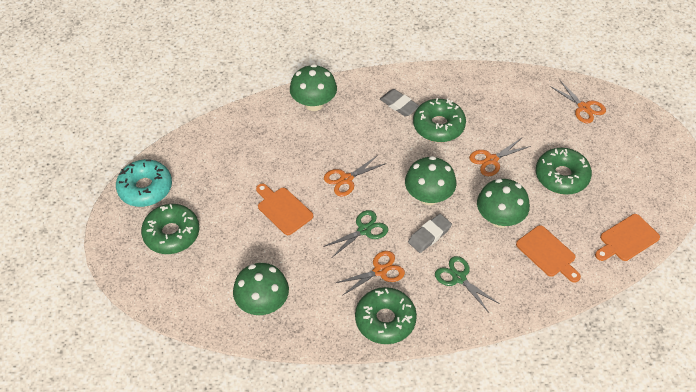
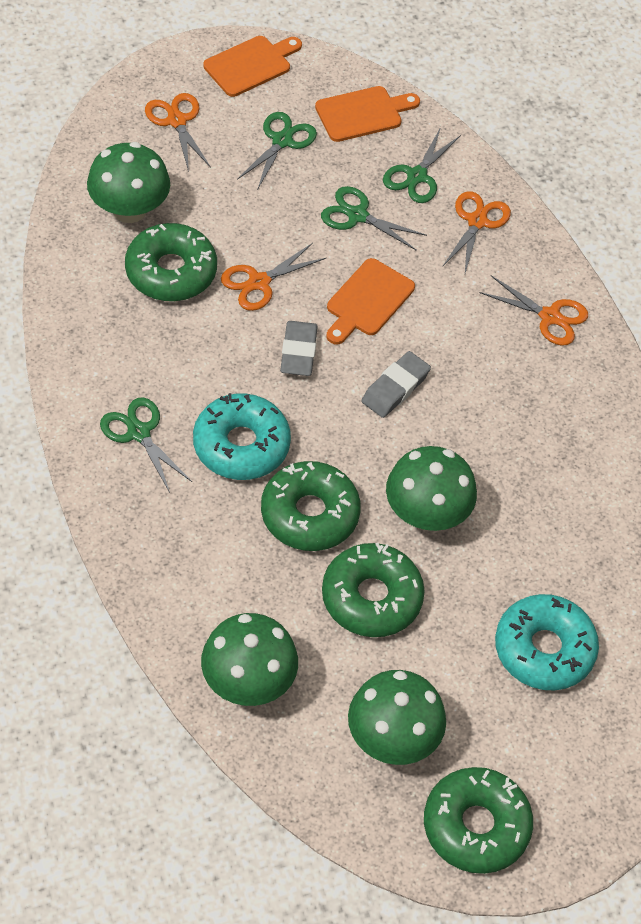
green scissors: [323,210,388,257] [435,256,500,313] = 2 -> [100,397,192,493] [237,112,317,190] [321,186,427,251] [383,127,461,203] = 4
turquoise donut: [116,159,172,207] = 1 -> [193,393,291,480] [495,594,599,691] = 2

